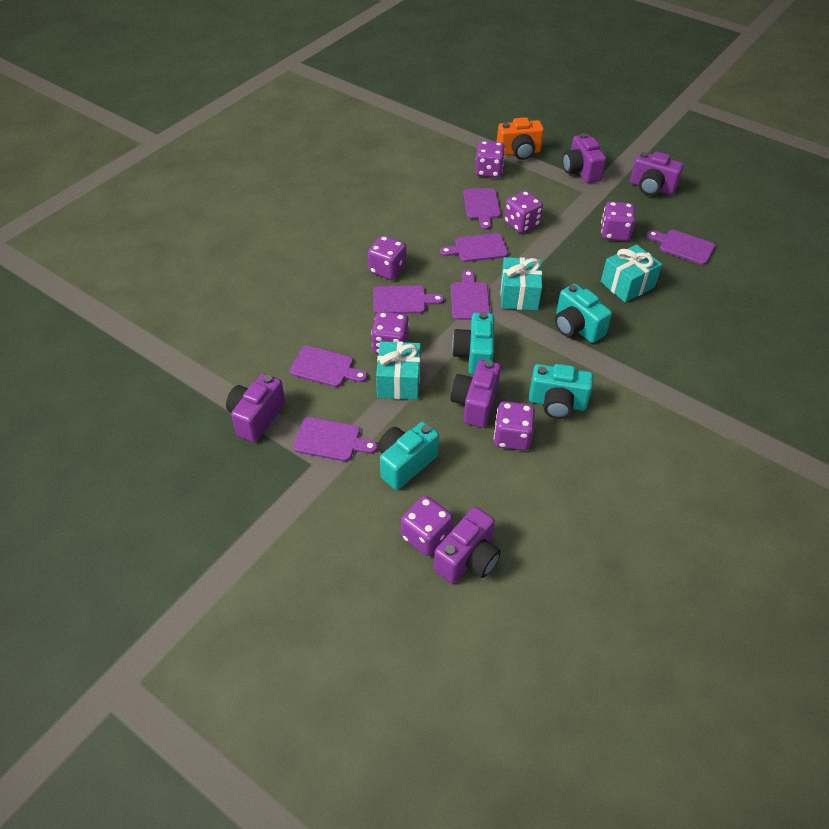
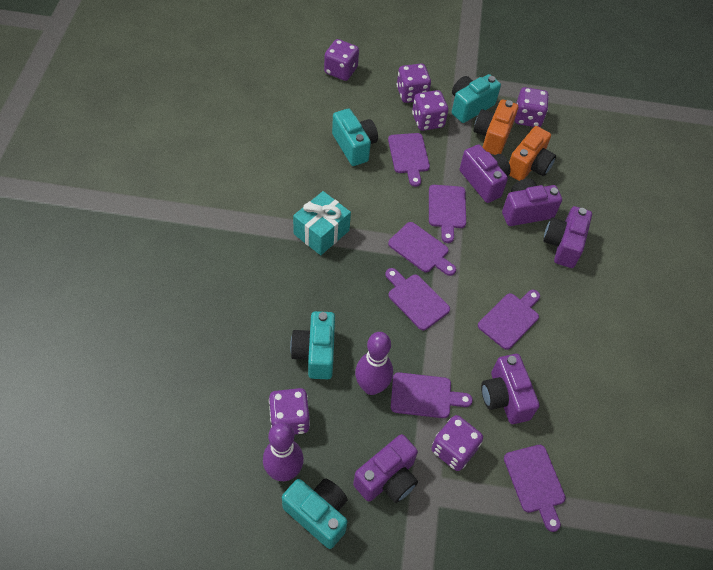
orange camera: [497,117,544,160] = 1 -> [474,100,518,155] [509,126,556,181] = 2
purple bowling pin: none = 0 -> [263,422,304,481] [355,332,393,395] = 2
purple dice: [368,236,406,280] [371,312,409,354] [401,496,453,556] [475,141,505,178] [494,401,535,451] [504,191,543,233] [601,202,635,241] = 7 -> [269,388,310,435] [324,39,359,81] [397,64,431,103] [412,90,448,131] [431,415,483,471] [514,87,549,127] = 6
turquoise gift: [376,341,421,400] [500,257,542,310] [601,244,662,302] = 3 -> [293,191,351,255] = 1

